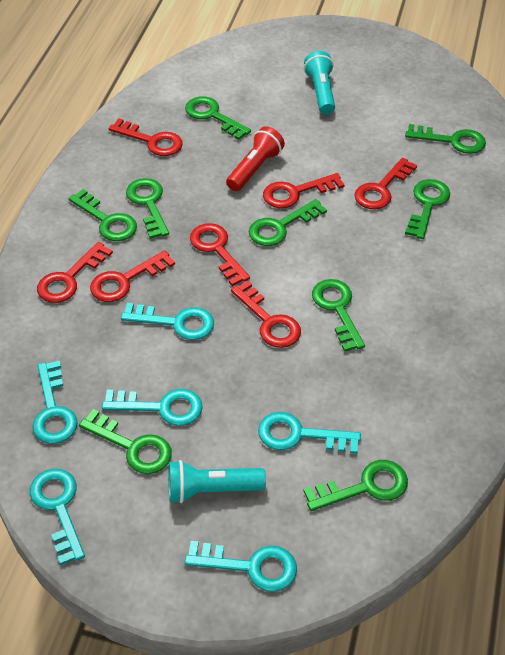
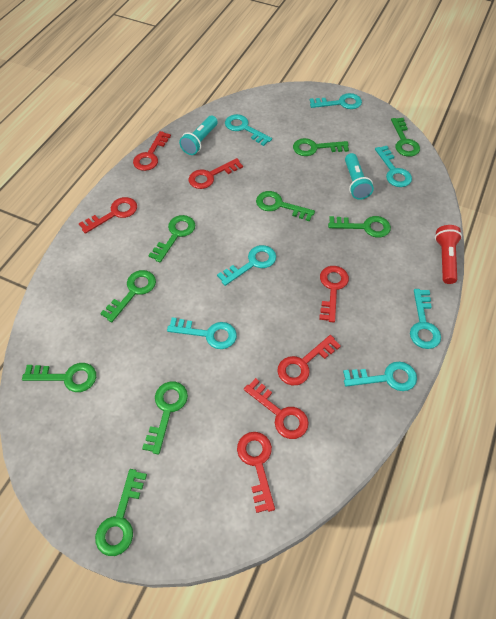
turquoise key: [29,469,85,565] [32,361,78,444] [102,389,203,426] [121,303,214,340] [184,541,297,592] [258,412,361,454] = 6 -> [167,317,237,349] [217,245,276,286] [225,114,272,146] [310,93,362,109] [343,362,417,391] [375,146,412,187] [410,289,441,349] = 7

